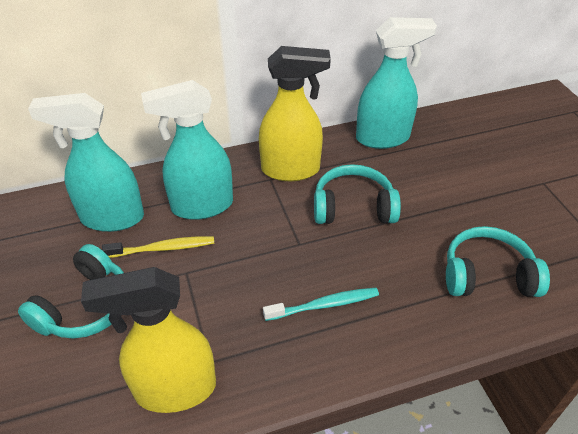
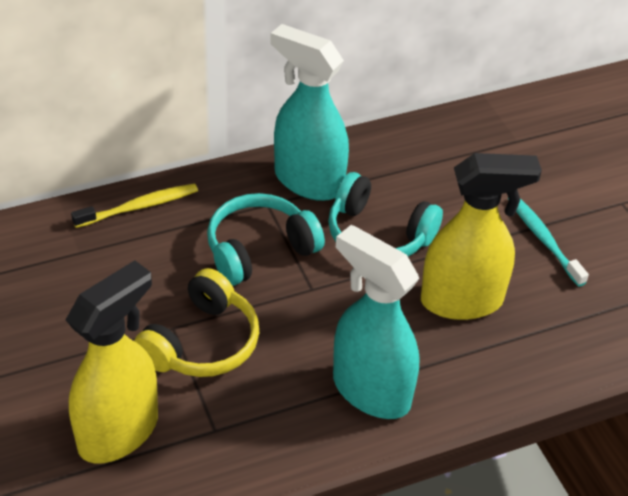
turquoise headphones: [18,244,124,338] [314,164,401,224] [446,226,550,297] = 3 -> [207,193,325,286] [328,172,443,256] = 2
turquoise spray bottle: [28,93,144,232] [141,80,233,220] [356,17,437,149] = 3 -> [270,24,349,201] [333,225,419,419] = 2
yellow headphones: none = 0 -> [134,268,259,377] = 1

